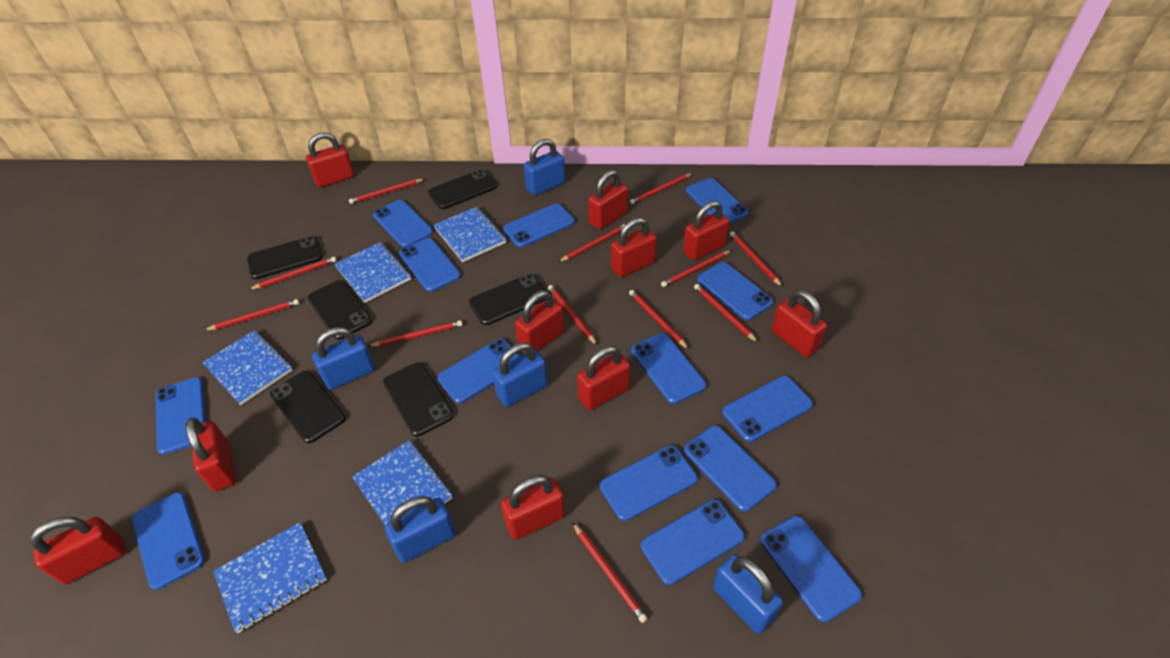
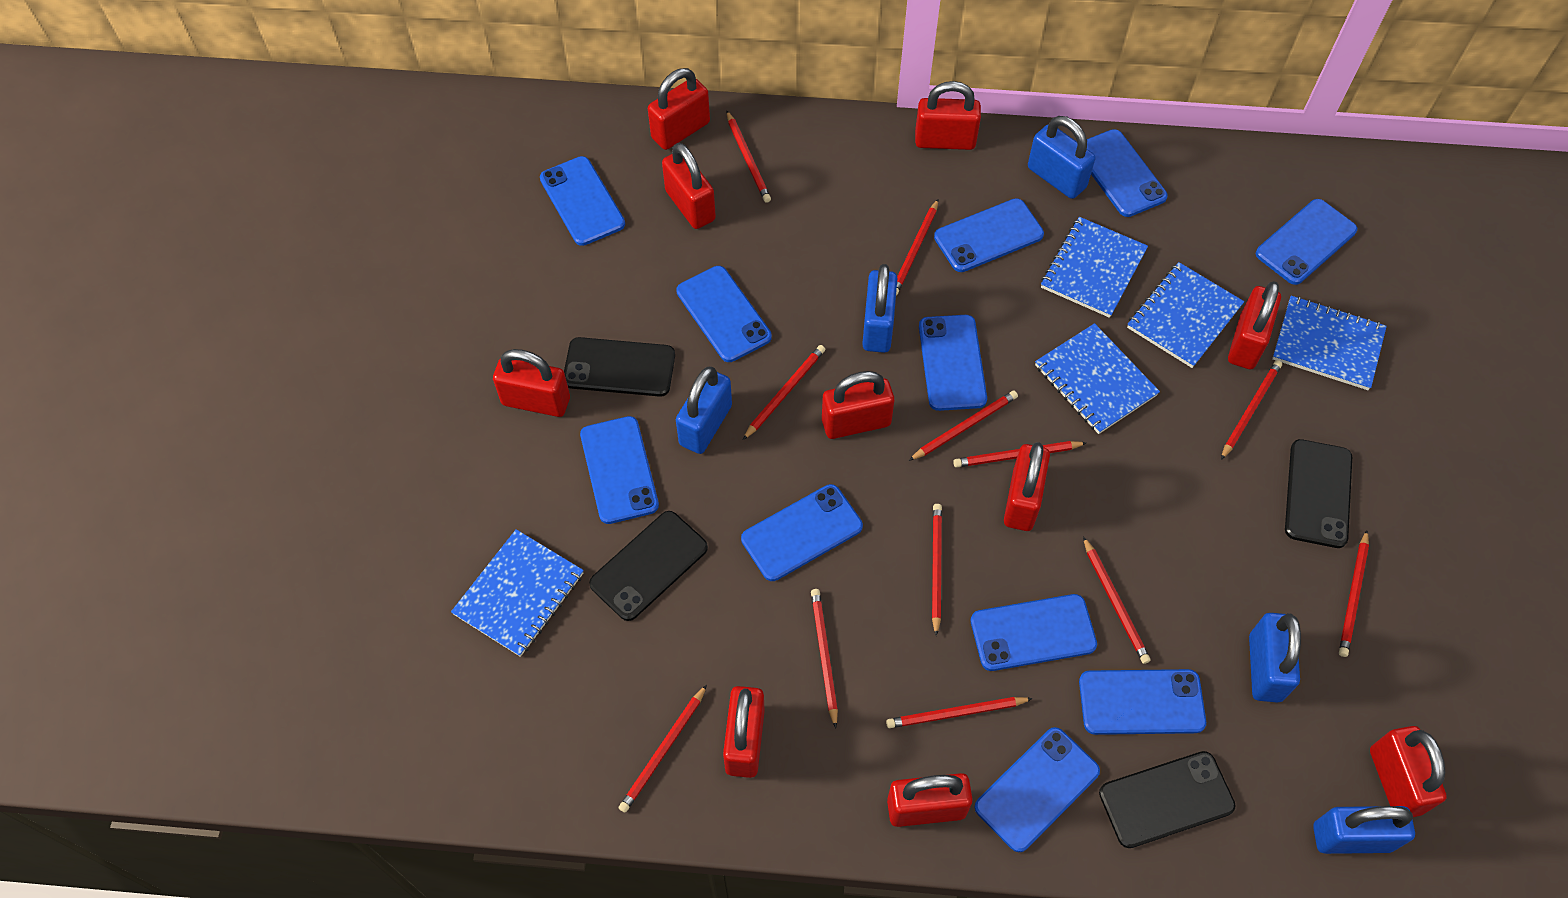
black phone: [247,236,322,279] [270,371,346,443] [308,280,372,340] [383,362,454,436] [428,169,497,209] [469,274,546,325] = 6 -> [564,337,675,397] [589,511,708,621] [1099,751,1236,848] [1285,439,1352,548] = 4
blue phone: [132,492,205,590] [156,377,206,455] [373,200,433,248] [399,238,461,292] [437,339,520,404] [503,203,575,247] [600,445,698,521] [631,333,706,404] [641,500,745,585] [684,426,777,512] [686,178,748,223] [697,262,773,320] [722,376,813,442] [760,516,862,623] = 14 -> [540,156,625,246] [580,416,659,524] [676,266,772,362] [741,484,863,581] [919,315,987,411] [934,198,1044,272] [971,594,1097,671] [974,727,1100,852] [1079,669,1206,735] [1087,129,1168,217] [1256,199,1357,285] = 11

